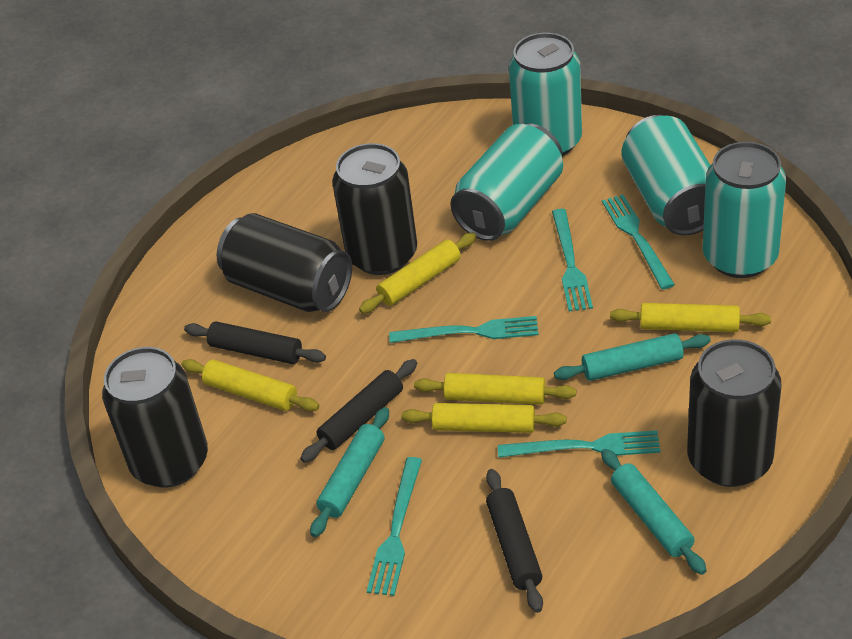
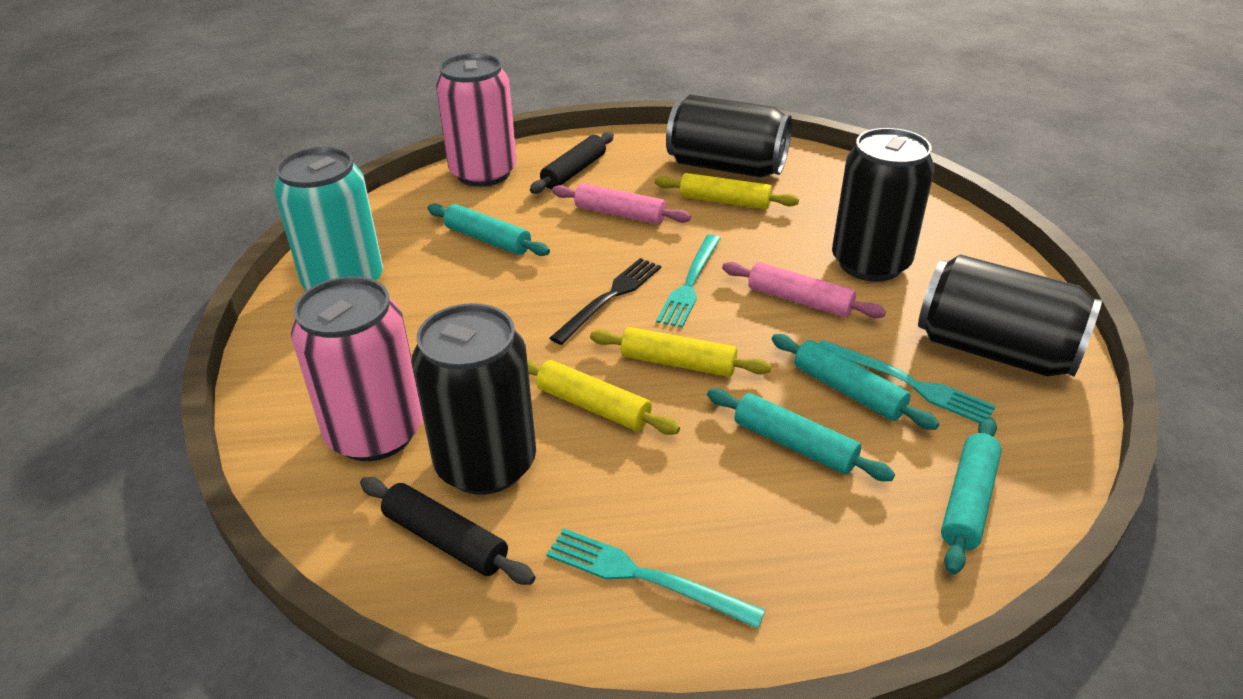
black fork: none = 0 -> [550,258,661,345] = 1
black rolling pin: [184,321,326,364] [300,359,417,463] [486,469,543,613] = 3 -> [360,477,535,585] [530,132,614,194] = 2
pink can: none = 0 -> [291,276,423,461] [436,53,517,187] = 2
pink rolling pin: none = 0 -> [552,183,691,224] [722,262,886,318] = 2
turquoise can: [450,123,563,241] [509,33,582,156] [621,115,710,236] [702,142,786,278] = 4 -> [274,147,383,290] = 1
turquoise fork: [367,457,422,596] [389,316,538,343] [498,430,660,458] [552,209,593,312] [602,194,675,289] = 5 -> [546,528,765,629] [656,235,721,328] [819,340,996,423] = 3
turquoise rolling pin: [310,407,389,537] [554,333,711,381] [601,449,707,575] = 3 -> [428,204,550,256] [707,388,895,481] [772,334,939,430] [941,417,1002,575] = 4
yellow rolling pin: [181,359,319,412] [359,233,477,314] [401,403,567,433] [414,373,576,405] [610,303,771,332] = 5 -> [527,358,680,435] [590,327,772,377] [655,173,799,209] = 3

